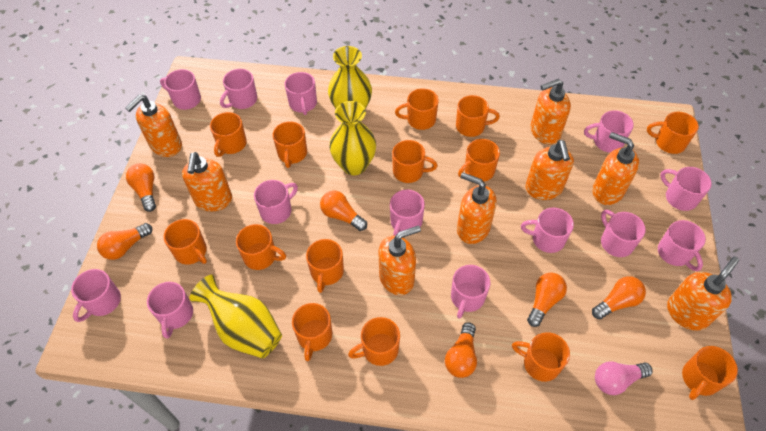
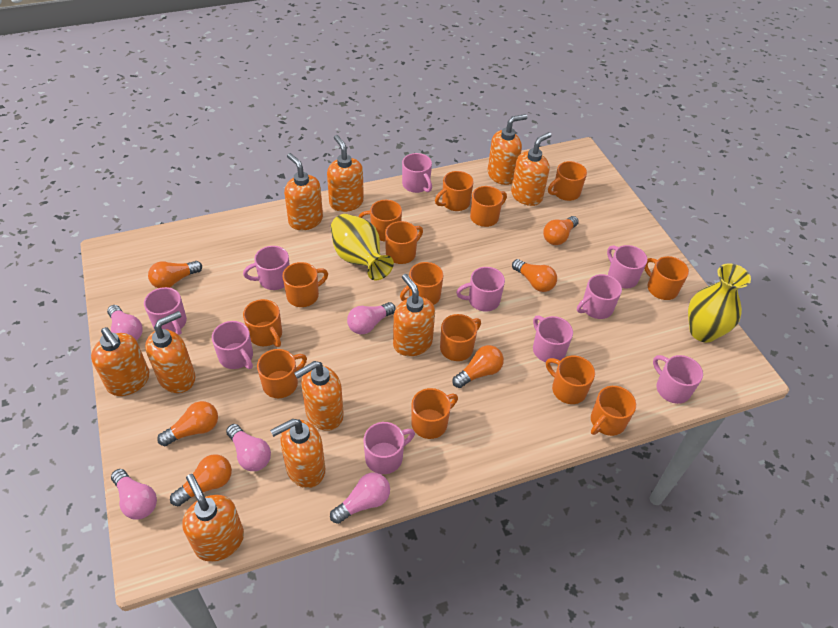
orange soap dispenser: [125,95,182,157] [182,152,232,212] [379,226,421,295] [457,172,497,244] [526,140,574,200] [531,79,571,144] [592,132,639,205] [667,257,739,331] = 8 -> [91,327,150,396] [145,311,196,393] [182,474,244,562] [270,419,325,488] [284,153,323,230] [294,361,344,431] [327,135,364,212] [393,274,435,356] [487,114,528,185] [511,132,552,206] = 10
pink light bulb: [595,361,653,395] = 1 -> [107,305,142,341] [111,469,157,520] [226,424,271,471] [330,473,390,524] [347,302,396,334] = 5
pink mug: [71,269,121,322] [147,282,193,339] [160,69,201,110] [220,69,257,109] [254,180,298,224] [285,72,317,115] [390,190,425,236] [451,265,490,319] [521,208,574,253] [584,110,634,152] [601,210,646,257] [658,220,706,271] [660,167,712,211] = 13 -> [144,287,187,335] [212,321,253,369] [243,246,290,290] [363,422,415,474] [402,153,432,193] [456,267,505,311] [533,315,573,362] [577,274,622,319] [607,245,648,288] [653,355,703,404] = 10
yellow vase: [189,275,282,358] [328,46,372,109] [329,101,376,175] = 3 -> [331,214,394,280] [688,263,751,343] = 2

